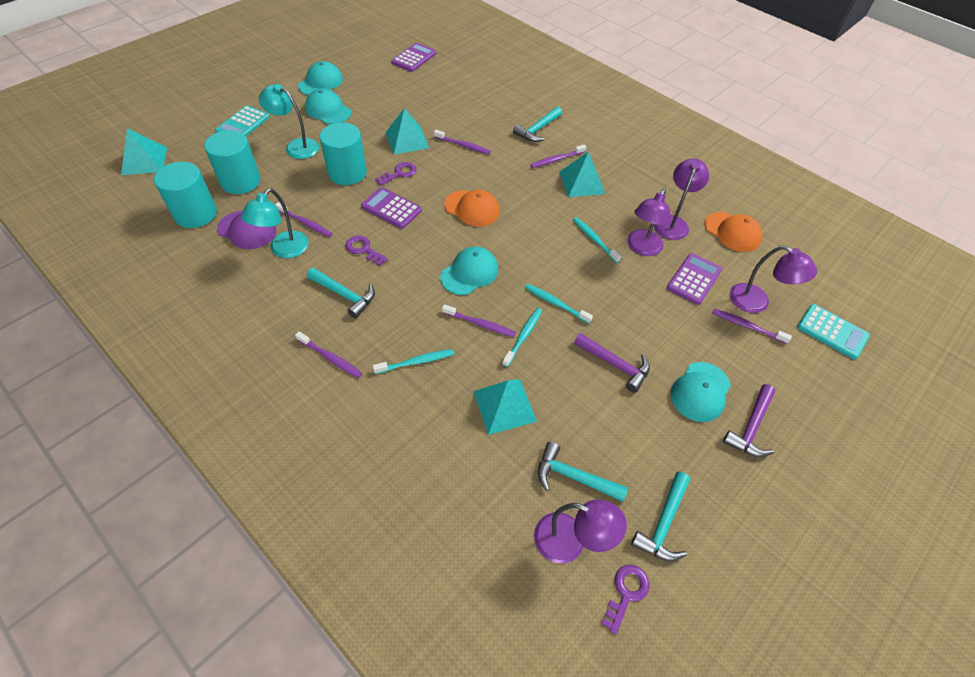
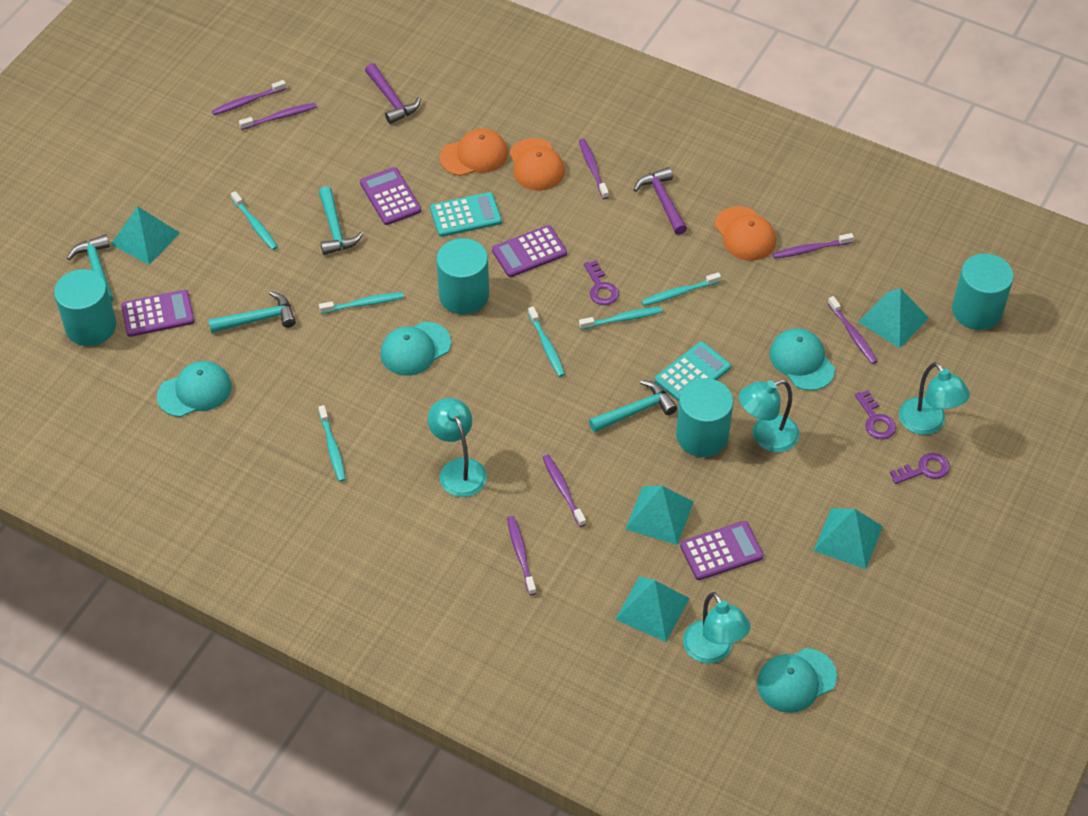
orange cap: [444,190,500,227] [705,212,762,252] = 2 -> [440,128,508,176] [509,138,565,191] [715,206,776,261] = 3
purple calculator: [361,187,422,229] [391,43,436,72] [667,253,722,305] = 3 -> [121,290,195,337] [360,167,421,225] [492,225,567,277] [680,521,764,580] = 4
purple cap: [217,211,276,249] = 1 -> none = 0
purple lamp: [534,499,627,563] [627,189,670,256] [654,158,709,240] [730,246,817,313] = 4 -> none = 0
purple toothbrush: [275,202,333,237] [295,331,362,378] [434,130,491,154] [442,304,516,337] [530,145,586,168] [712,309,792,344] = 6 -> [212,80,286,115] [239,103,317,130] [507,516,536,595] [542,454,586,527] [579,139,609,199] [773,233,854,259] [828,296,877,364] = 7
turquoise cylinder: [154,162,217,228] [204,130,261,194] [319,122,367,185] = 3 -> [54,269,117,346] [436,238,489,315] [676,378,734,457] [952,254,1014,330] = 4
turquoise lamp: [241,188,309,258] [259,84,319,159] = 2 -> [428,398,487,497] [683,592,751,664] [739,379,799,452] [899,362,970,435] = 4
turquoise pyramid: [121,128,168,175] [385,108,429,154] [473,379,537,435] [559,151,605,197] = 4 -> [111,206,180,265] [615,576,690,642] [626,486,694,545] [814,508,883,569] [858,288,929,348] = 5
turquoise toothbrush: [373,349,454,374] [503,308,542,367] [525,284,593,324] [573,217,622,263] = 4 -> [231,191,278,250] [318,405,346,482] [319,292,404,314] [528,307,565,377] [579,307,663,330] [641,272,721,306] = 6

